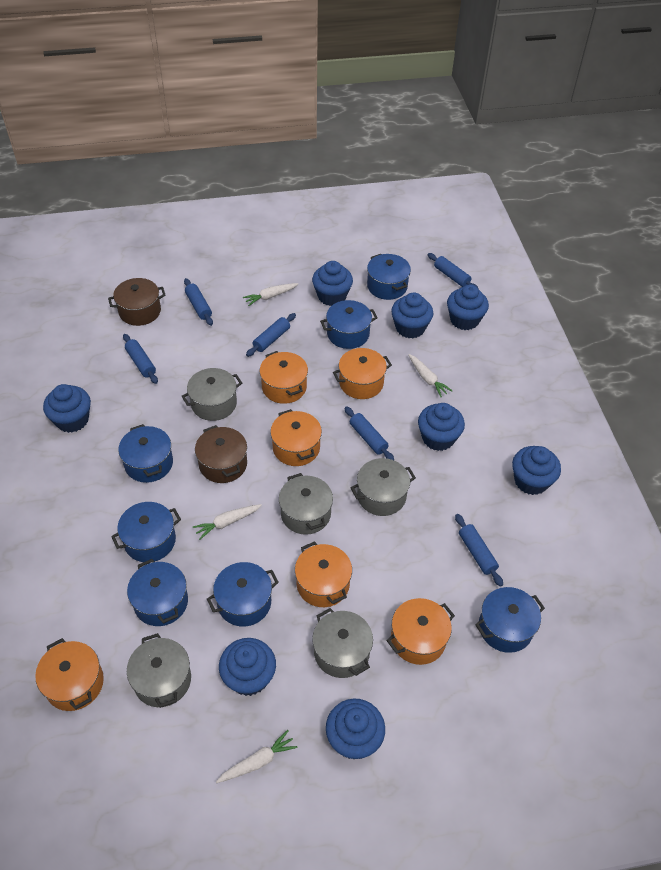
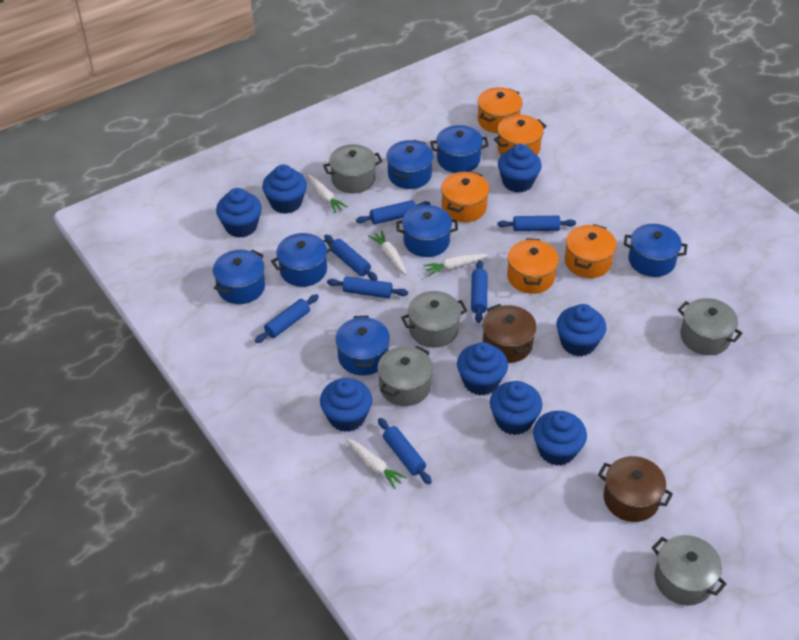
blue rolling pin: [123,334,158,384] [184,278,213,326] [246,313,296,357] [345,406,394,460] [428,253,479,289] [455,514,503,587] = 6 -> [255,294,319,343] [324,235,378,280] [327,276,408,298] [356,200,430,224] [378,418,432,484] [471,260,488,323] [497,216,576,231] = 7
orange pot: [35,638,104,711] [259,351,308,404] [270,409,322,466] [295,541,352,607] [333,348,392,399] [387,598,455,665] = 6 -> [441,172,490,222] [477,87,523,133] [494,115,546,155] [507,238,559,294] [565,224,617,278] = 5

